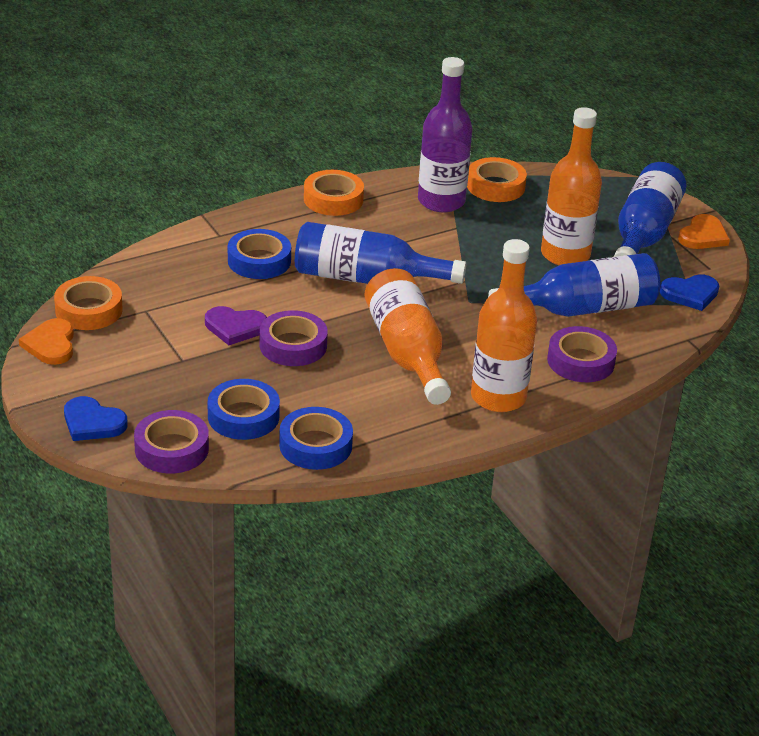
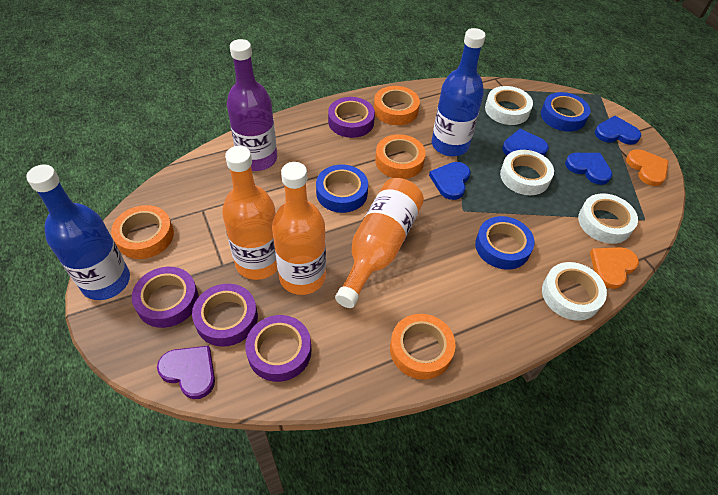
blue bottle: [295,222,466,284] [488,253,660,317] [613,162,686,257] = 3 -> [26,165,130,300] [432,28,486,156] = 2
blue heart: [64,396,128,441] [660,274,719,311] = 2 -> [429,162,470,200] [502,129,549,156] [565,153,613,185] [595,116,641,145] = 4
orange tape: [54,276,123,330] [304,170,364,216] [467,157,527,202] = 3 -> [111,205,174,259] [374,86,420,125] [375,134,426,179] [390,314,456,379] = 4
purple tape: [134,410,209,474] [260,310,328,366] [547,326,617,382] = 3 -> [132,267,199,328] [192,284,258,347] [245,315,311,382] [328,97,375,138] = 4
white tape: none = 0 -> [485,86,533,125] [500,150,554,195] [542,262,607,321] [578,193,638,244] = 4

